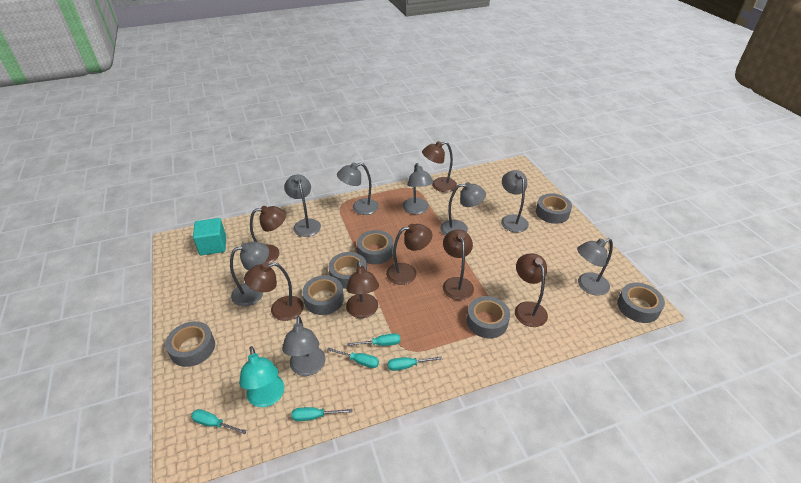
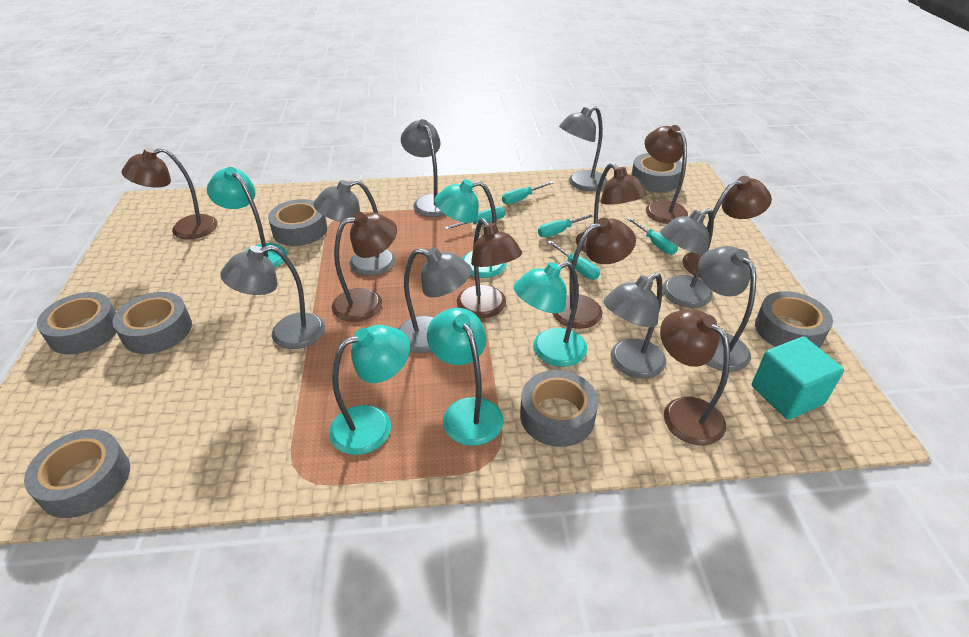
brown lamp: [244,262,304,321] [250,206,286,264] [346,261,379,318] [386,224,432,285] [422,141,457,192] [443,230,474,300] [515,254,548,327] = 7 -> [122,148,217,239] [332,212,397,322] [457,218,522,318] [552,218,636,329] [576,163,647,253] [645,125,688,224] [660,309,730,445] [682,176,772,278] = 8
turquoise lamp: [239,346,284,407] = 1 -> [207,167,287,268] [329,325,410,455] [427,308,504,446] [434,179,507,278] [514,261,587,367] = 5

